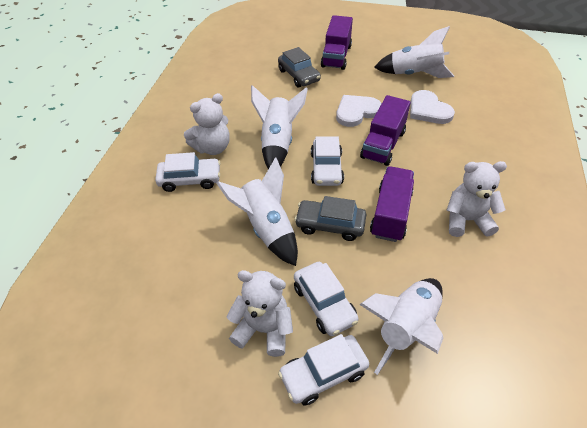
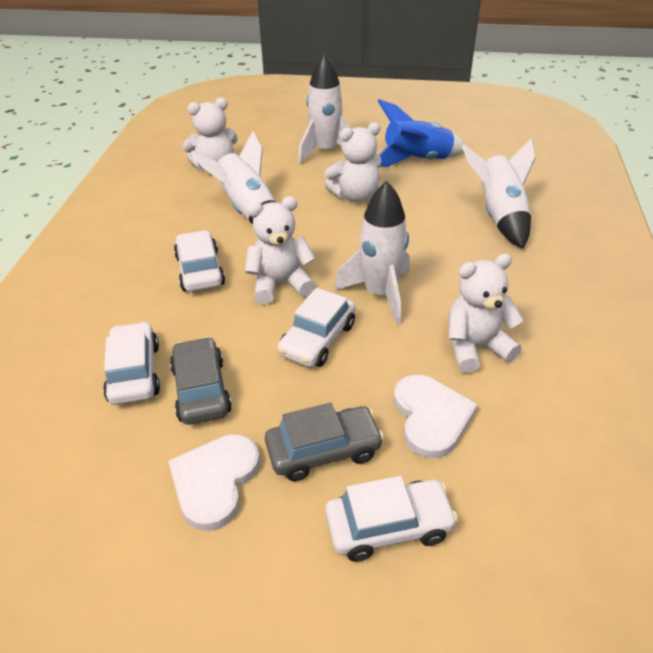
blue rocket: none = 0 -> [378,99,466,167] = 1
purple truck: [321,15,353,70] [360,95,411,166] [370,166,414,242] = 3 -> none = 0
white teddy bear: [184,93,229,155] [226,270,293,357] [447,161,507,237] = 3 -> [182,97,238,172] [245,196,316,304] [325,122,382,202] [448,254,523,373] = 4

